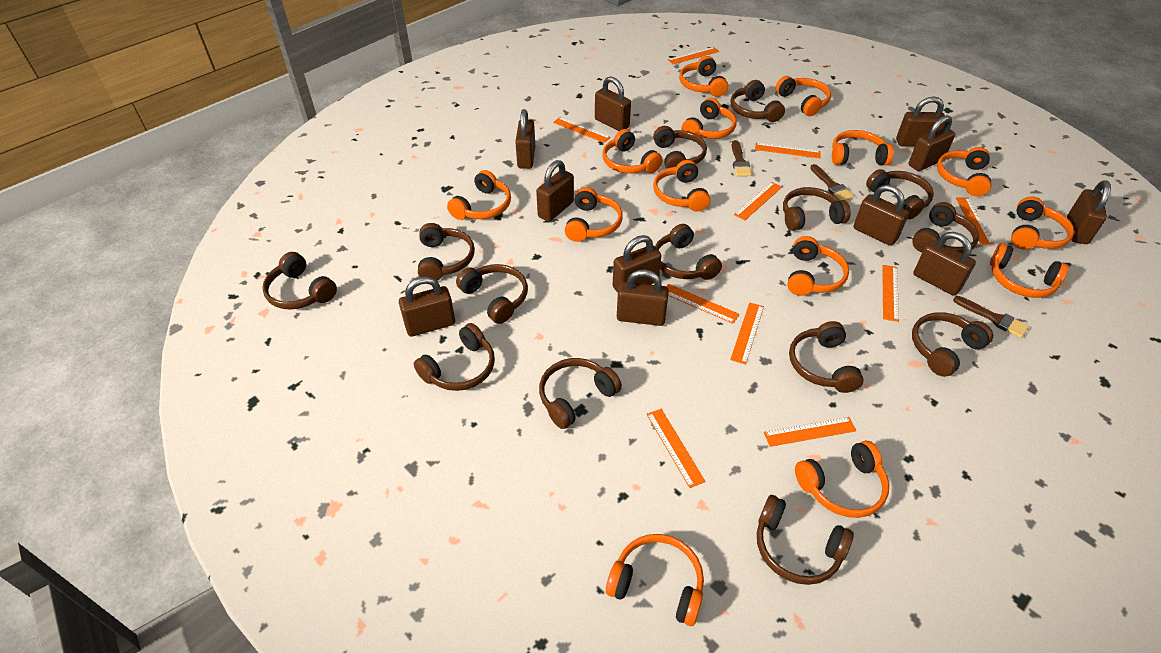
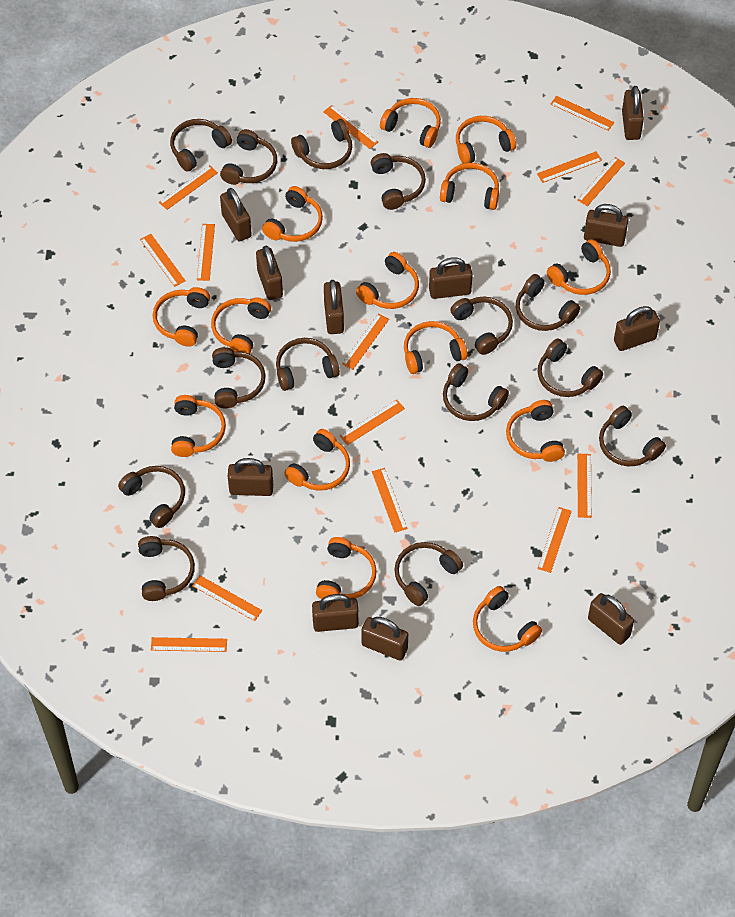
brown brush: [732,140,752,176] [810,164,854,200] [953,296,1029,338] = 3 -> none = 0
orange ruler: [553,117,611,143] [646,409,706,488] [666,284,740,324] [668,47,719,64] [730,302,764,365] [734,182,782,220] [755,143,821,158] [764,417,857,447] [882,265,899,322] [956,198,994,244] = 10 -> [140,234,186,287] [151,637,227,652] [159,165,218,210] [192,575,262,621] [197,224,215,281] [323,105,378,149] [340,400,405,445] [342,314,389,370] [372,468,408,533] [537,151,602,183] [537,507,572,573] [551,96,614,131] [577,157,625,206] [577,454,592,518] = 14

